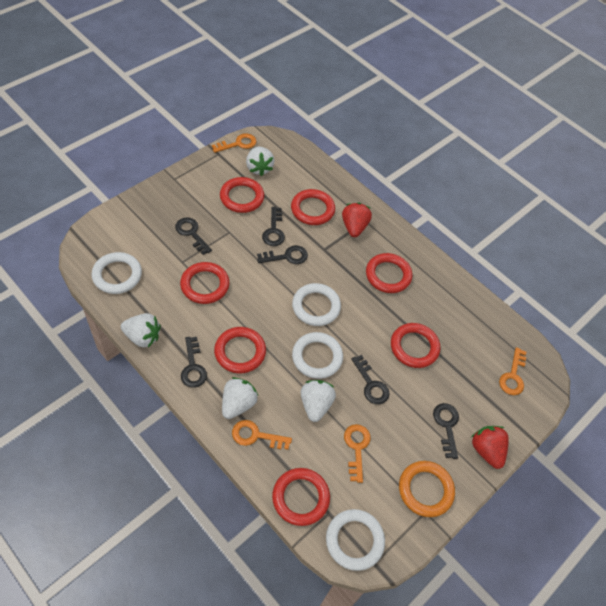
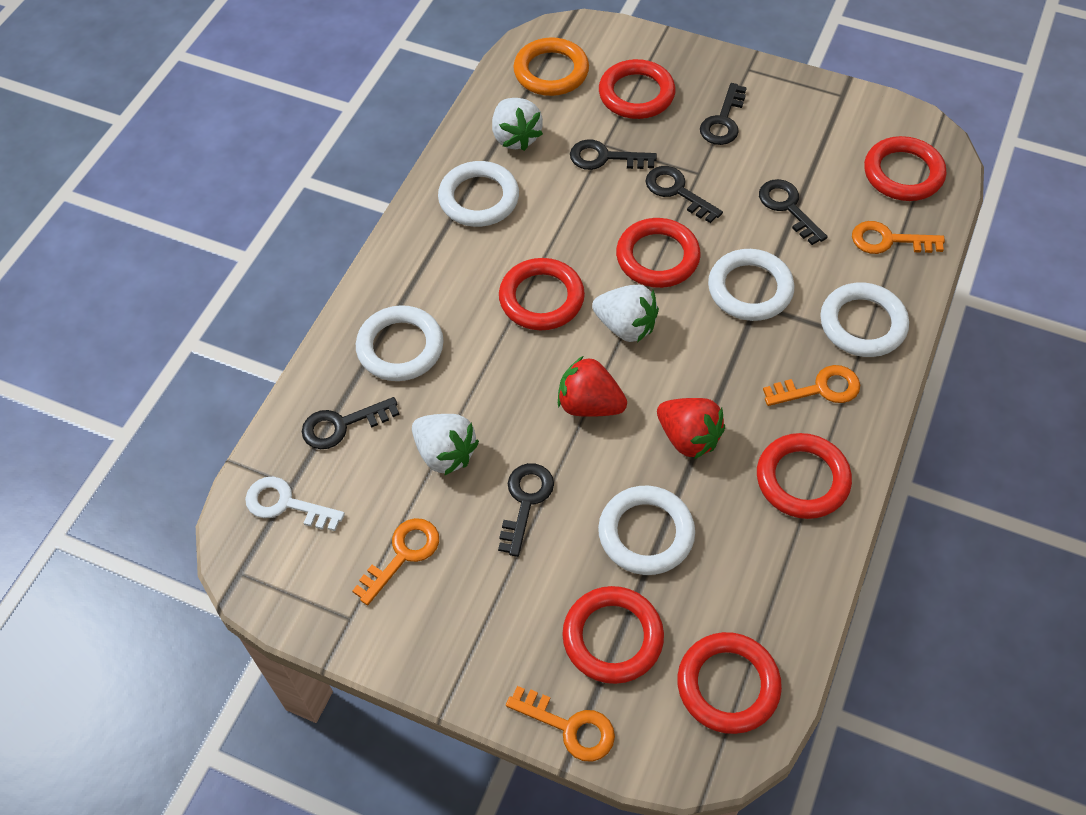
white key: none = 0 -> [245,477,345,531] = 1
white ring: [92,252,142,294] [292,283,341,326] [292,332,343,379] [326,509,385,571] = 4 -> [356,305,444,381] [438,161,519,227] [598,486,695,575] [708,249,795,321] [820,283,909,357] = 5
white strawberry: [121,313,161,348] [222,377,258,419] [246,147,275,176] [301,380,336,422] = 4 -> [412,414,479,476] [492,98,543,151] [592,285,659,342] = 3

